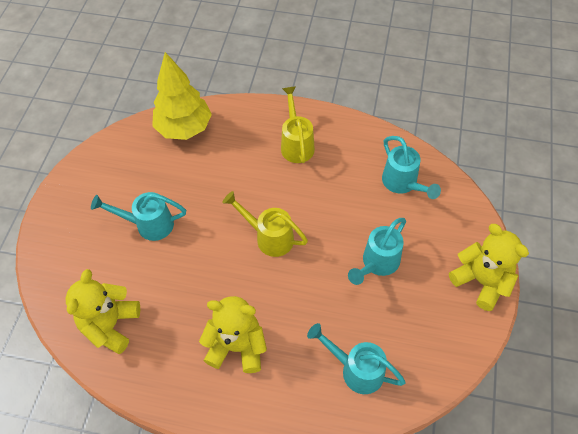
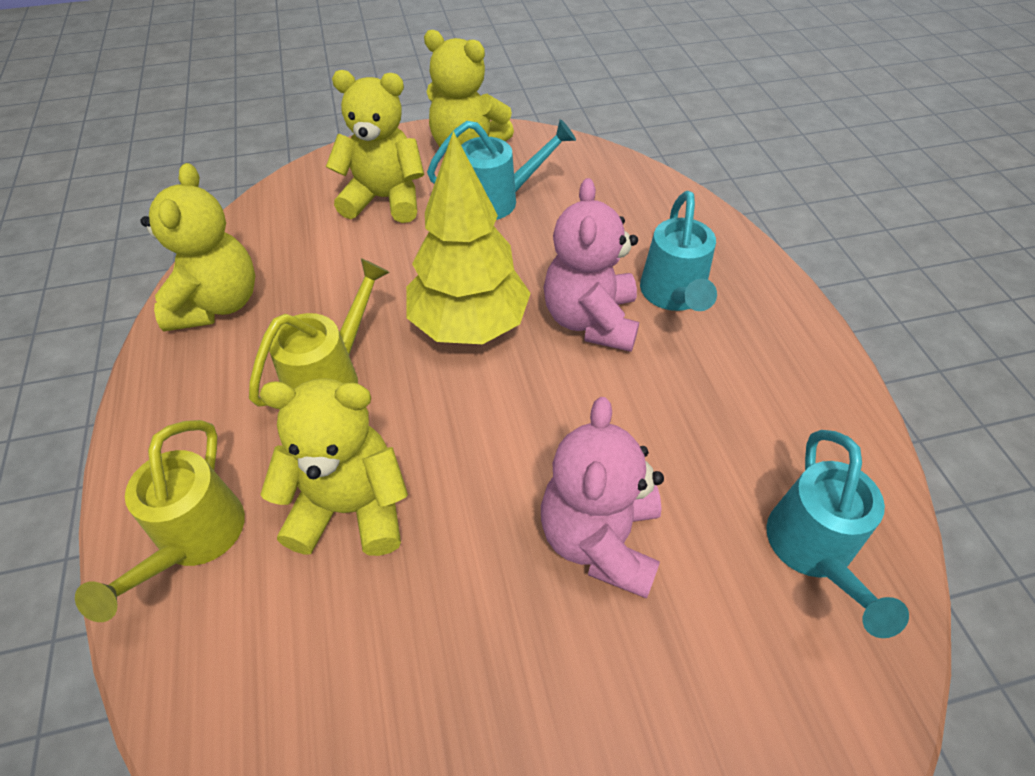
pink teddy bear: none = 0 -> [541,397,664,599] [544,178,639,352] = 2
turquoise watering can: [91,192,186,241] [307,323,406,394] [348,218,406,285] [382,136,441,199] = 4 -> [427,119,576,220] [640,191,717,311] [766,430,909,638] = 3
yellow teddy bear: [66,269,140,354] [199,296,267,373] [449,224,529,311] = 3 -> [141,163,255,331] [259,378,408,556] [326,70,424,223] [424,30,514,147] = 4

